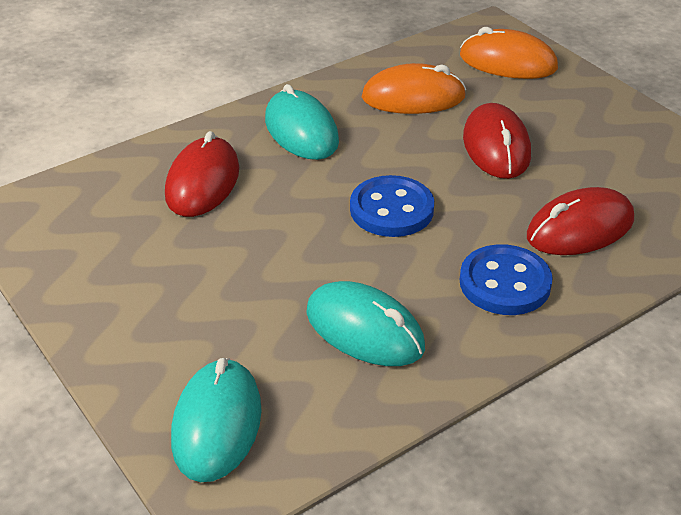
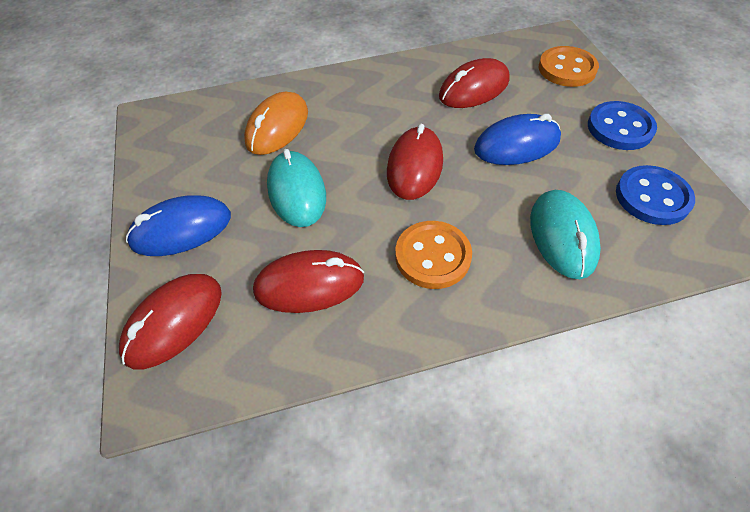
blue mouse: none = 0 -> [126,195,231,256] [474,114,561,165] = 2
orange button: none = 0 -> [395,221,472,289] [538,46,599,87] = 2
orange mouse: [361,63,466,114] [460,27,558,79] = 2 -> [244,92,308,155] = 1
red mouse: [165,131,239,217] [463,103,531,179] [527,187,634,255] = 3 -> [119,274,222,369] [253,250,364,313] [387,124,443,200] [439,58,510,108] = 4
turquoise mouse: [171,358,262,482] [265,84,339,160] [306,281,425,366] = 3 -> [267,149,326,227] [530,190,601,279] = 2

